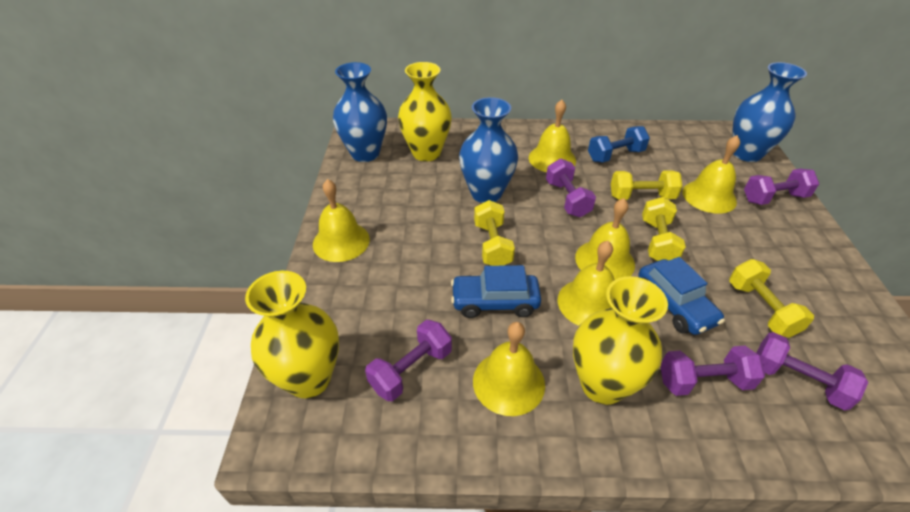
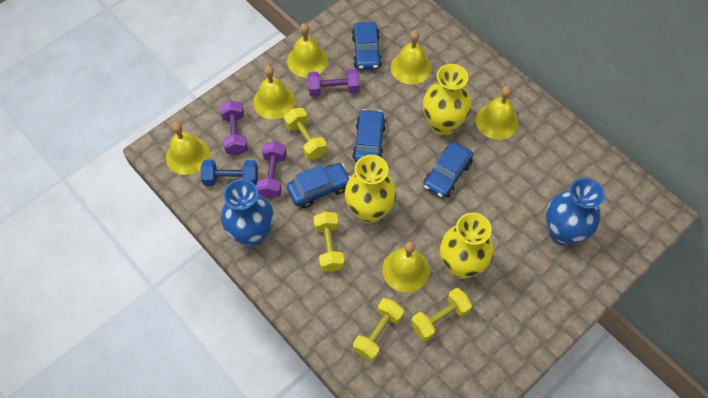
blue car: [451,265,541,318] [638,257,725,335] = 2 -> [287,163,350,208] [352,22,382,70] [352,109,386,162] [423,142,473,198] = 4
blue vase: [333,62,387,162] [459,97,518,203] [732,62,807,162] = 3 -> [221,179,274,247] [546,178,604,246] = 2
purple dumbbell: [365,320,452,401] [546,159,596,217] [660,346,765,396] [744,169,819,205] [757,332,868,410] = 5 -> [220,100,248,156] [257,141,286,199] [308,69,360,97] = 3

